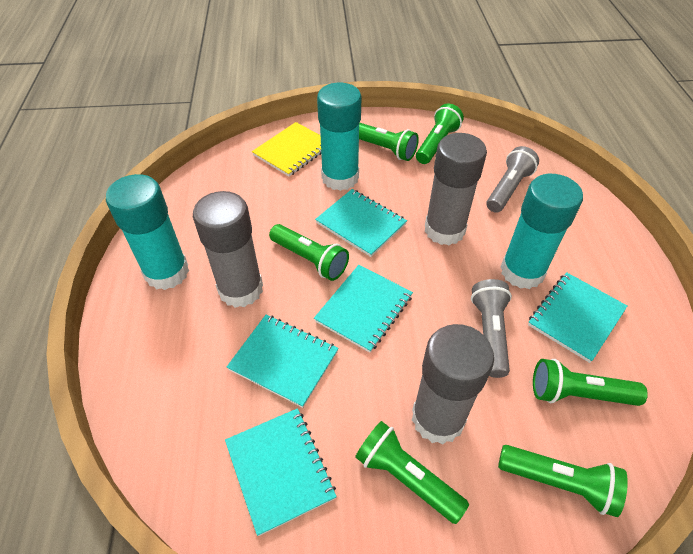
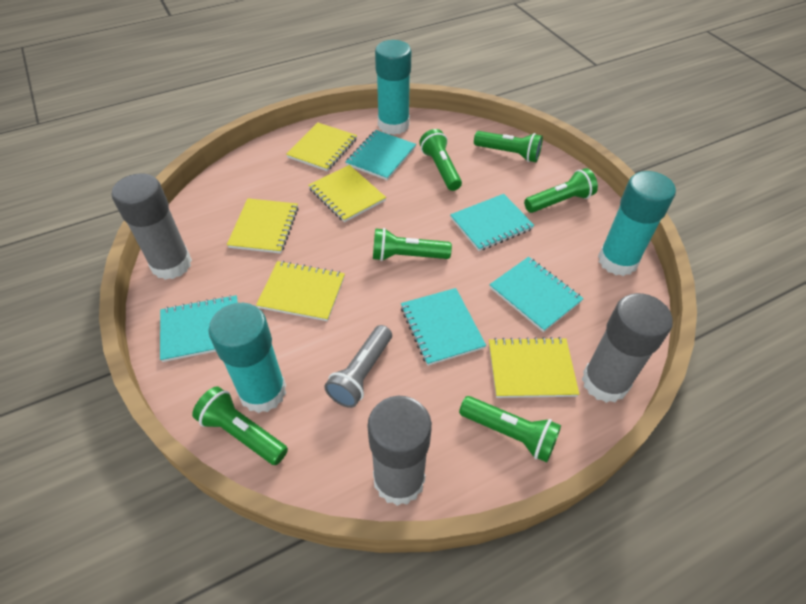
grey flashlight: [471,279,512,378] [486,146,539,213] = 2 -> [324,325,392,408] = 1
yellow notebook: [252,122,321,177] = 1 -> [227,198,299,254] [256,261,345,321] [286,122,357,171] [308,165,386,222] [489,337,579,398] = 5

